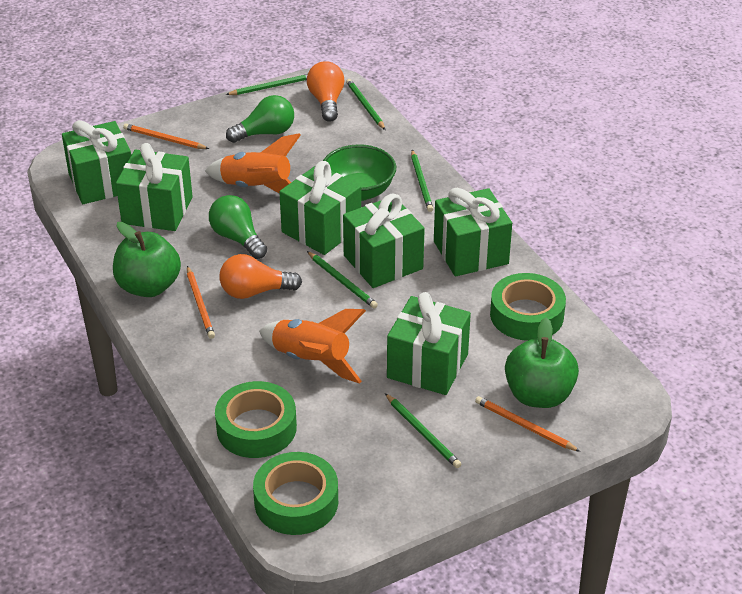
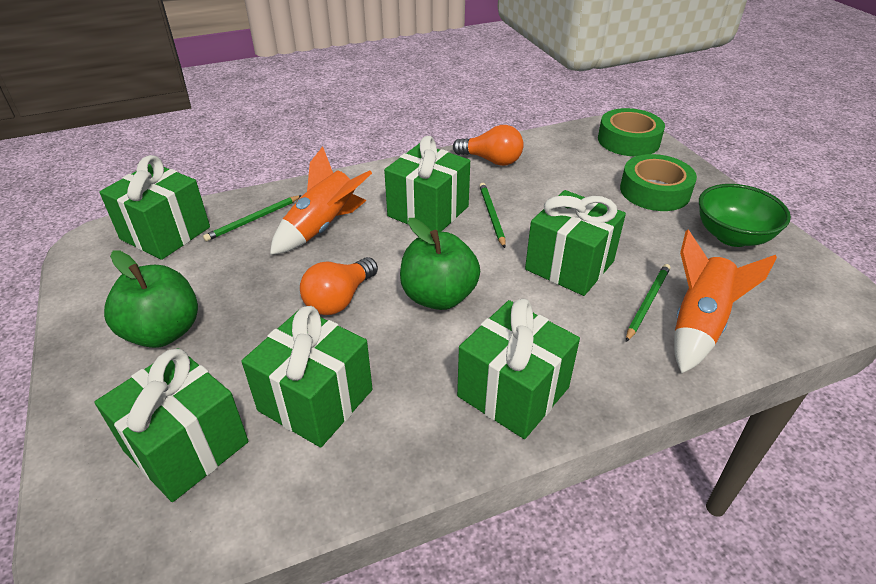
green light bulb: [209,195,267,259] [226,95,294,143] = 2 -> none = 0
green pencil: [226,74,308,95] [307,251,378,309] [346,79,385,130] [385,393,461,468] [411,150,433,212] = 5 -> [203,195,302,241] [479,183,506,248] [626,264,670,342] = 3
green tape: [215,381,297,458] [253,452,338,535] [490,273,566,341] = 3 -> [598,108,665,157] [620,154,697,211] = 2
orange pencil: [123,124,209,149] [187,266,215,339] [475,396,581,452] = 3 -> none = 0

